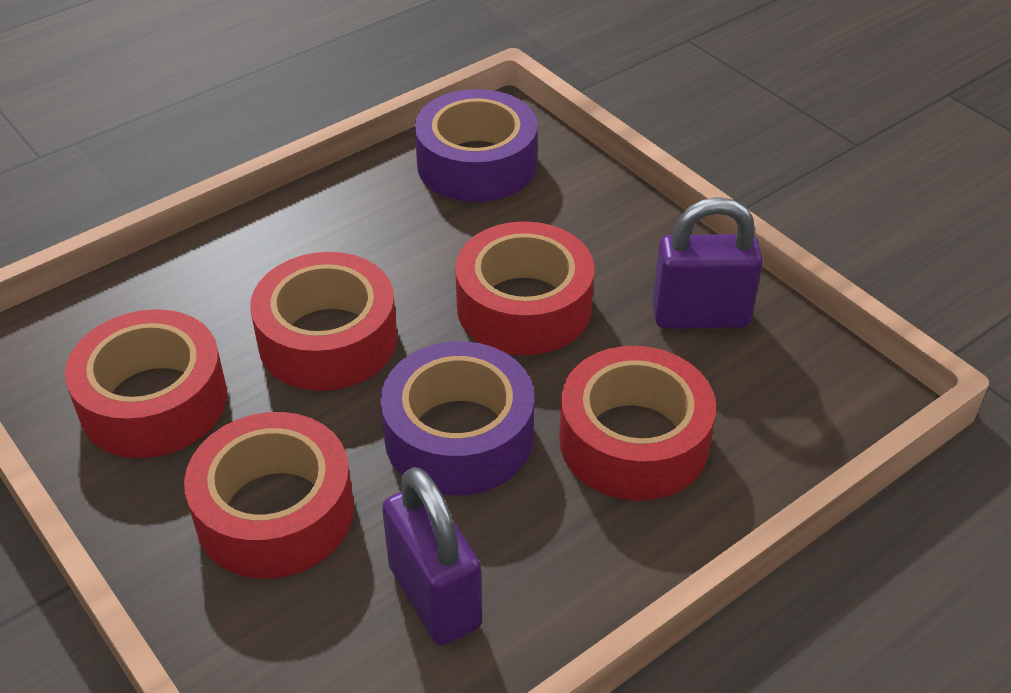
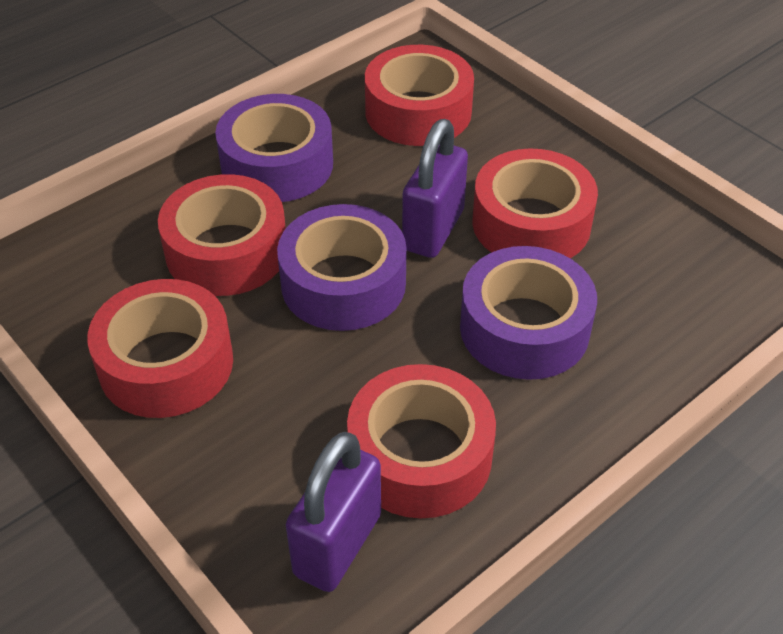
purple tape: [380,341,534,495] [415,89,538,202] = 2 -> [215,94,333,202] [277,204,407,331] [460,246,597,380] = 3

